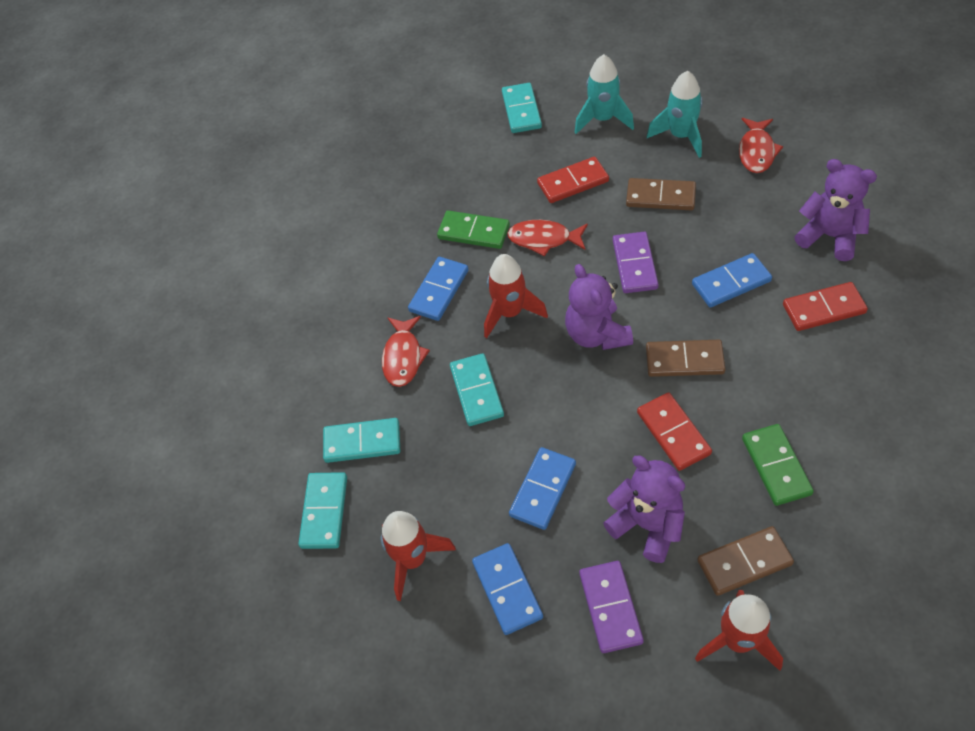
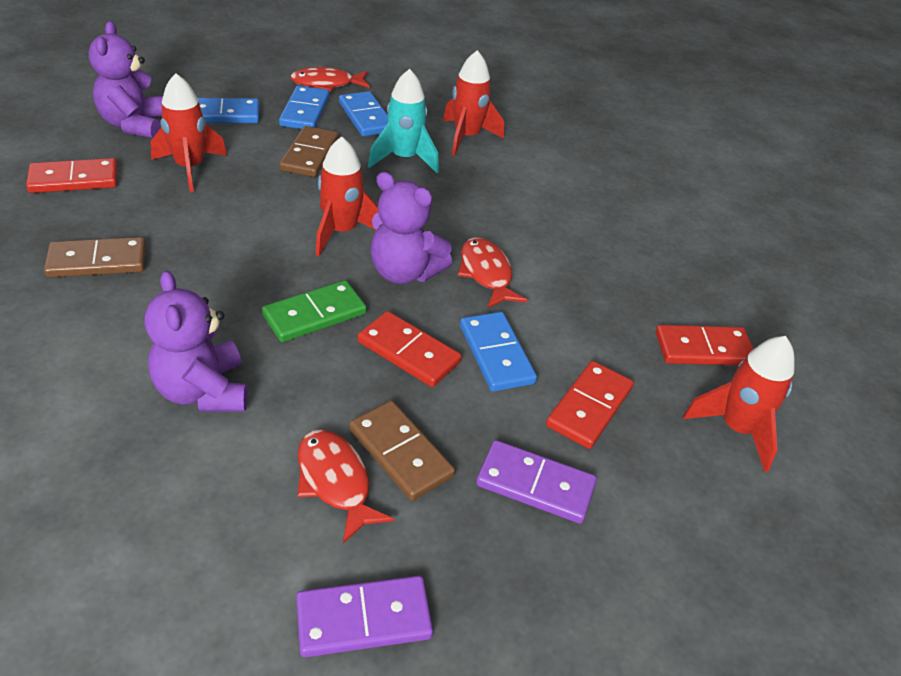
green domino: [437,211,510,249] [742,424,814,506] = 2 -> [262,280,367,342] = 1
red domino: [537,157,609,203] [637,392,712,471] [783,282,868,331] = 3 -> [26,158,117,193] [358,311,462,387] [546,361,634,449] [655,325,754,365] = 4
red rocket: [380,511,456,601] [484,254,548,338] [695,590,783,671] = 3 -> [150,73,227,192] [316,136,378,256] [443,50,504,156] [683,336,794,472] = 4
turquoise domino: [298,472,347,549] [323,418,400,463] [450,353,504,426] [502,83,542,133] = 4 -> none = 0
turquoise rocket: [574,54,634,134] [647,71,703,158] = 2 -> [368,69,439,173] = 1

